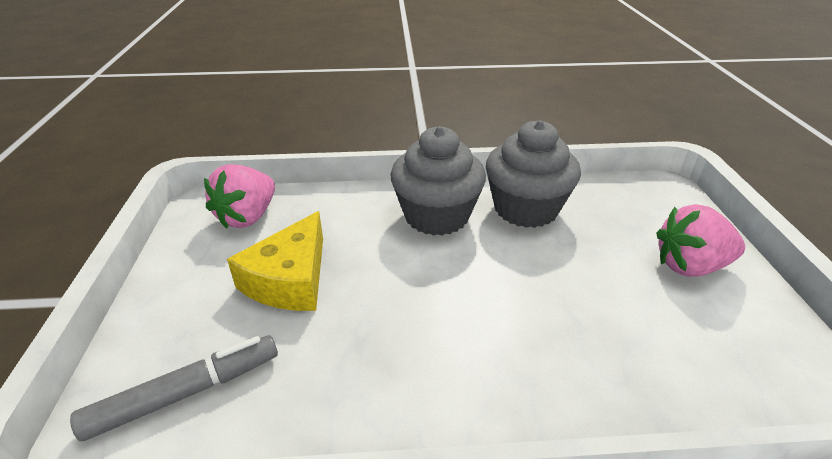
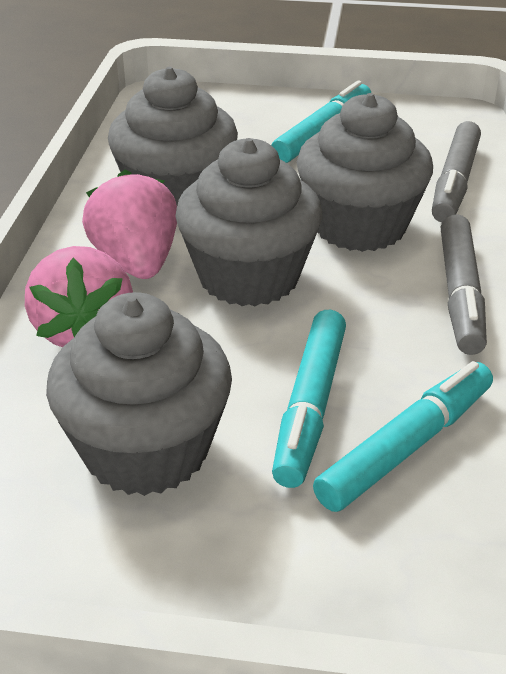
grey cupcake: [390,126,486,236] [486,120,581,228] = 2 -> [46,292,232,496] [108,67,238,205] [175,138,322,306] [297,93,433,252] = 4
grey marker: [70,335,278,441] = 1 -> [432,121,481,222] [441,214,487,355] = 2
turquoise marker: none = 0 -> [271,80,371,163] [272,310,346,488] [313,361,493,512] = 3
yellow cheese: [227,211,323,311] = 1 -> none = 0

